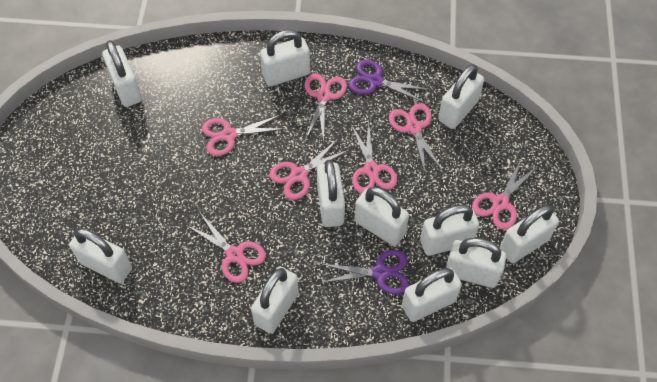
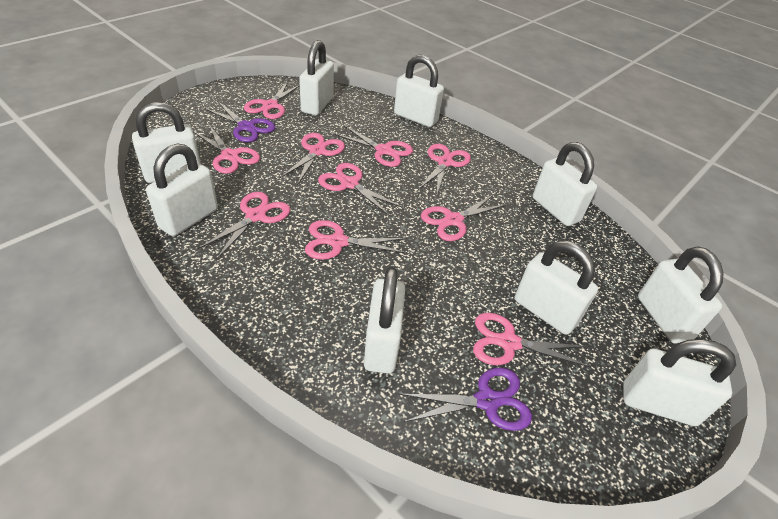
pink scissors: [186,213,266,283] [202,115,286,156] [269,138,349,200] [305,73,347,142] [351,120,397,193] [389,103,443,172] [472,158,538,230] = 7 -> [193,125,260,174] [198,192,290,259] [244,81,300,119] [280,133,345,184] [305,220,407,260] [318,163,403,216] [333,125,413,167] [418,144,471,197] [421,194,508,241] [473,313,591,368] = 10
white padlock: [69,228,132,283] [102,40,142,107] [251,267,299,333] [260,30,310,86] [317,160,345,227] [355,187,409,246] [402,268,462,322] [420,205,479,256] [438,64,484,129] [446,238,506,288] [500,205,559,263] = 11 -> [132,102,201,183] [146,143,218,236] [299,40,334,116] [364,267,405,374] [394,55,444,127] [515,240,598,335] [533,142,597,226] [623,339,736,426] [638,247,724,344] = 9

